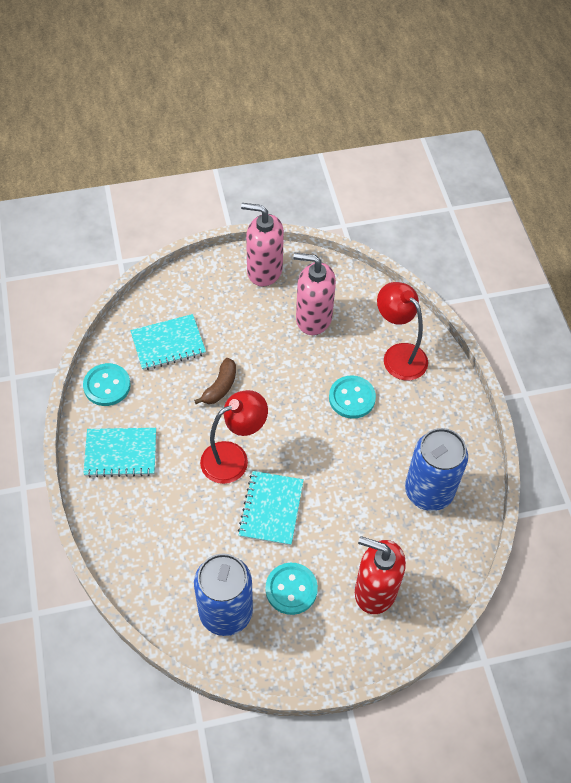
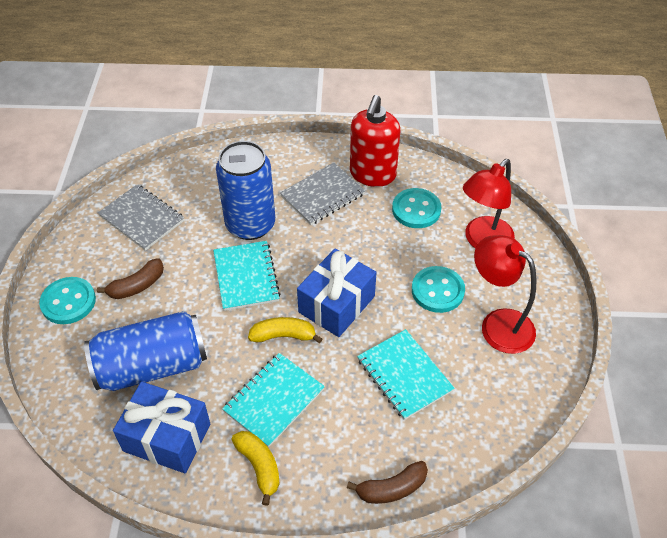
blue gift: none = 0 -> [113,382,210,474] [297,248,376,337] = 2
brown banana: [194,358,236,404] = 1 -> [97,258,164,299] [347,461,428,504] = 2
grey notebook: none = 0 -> [98,184,184,251] [280,163,365,225] = 2
pink soap dispenser: [241,203,284,287] [293,253,336,335] = 2 -> none = 0
yellow banana: none = 0 -> [232,431,280,506] [248,317,323,343] = 2

